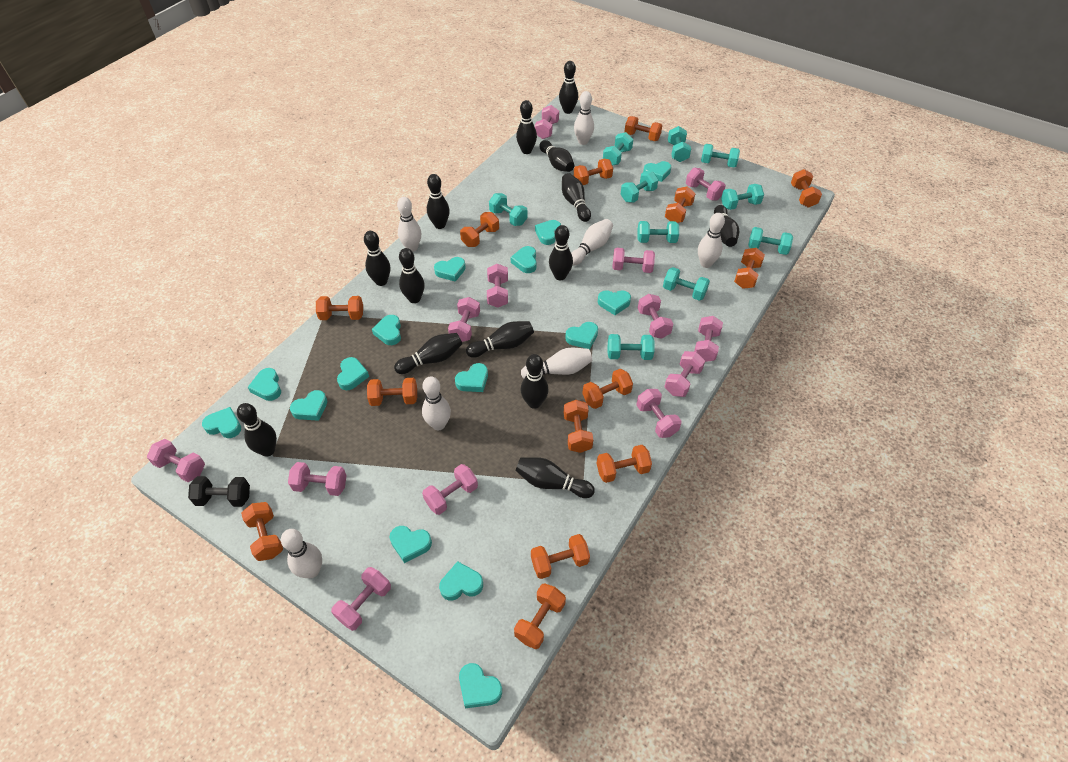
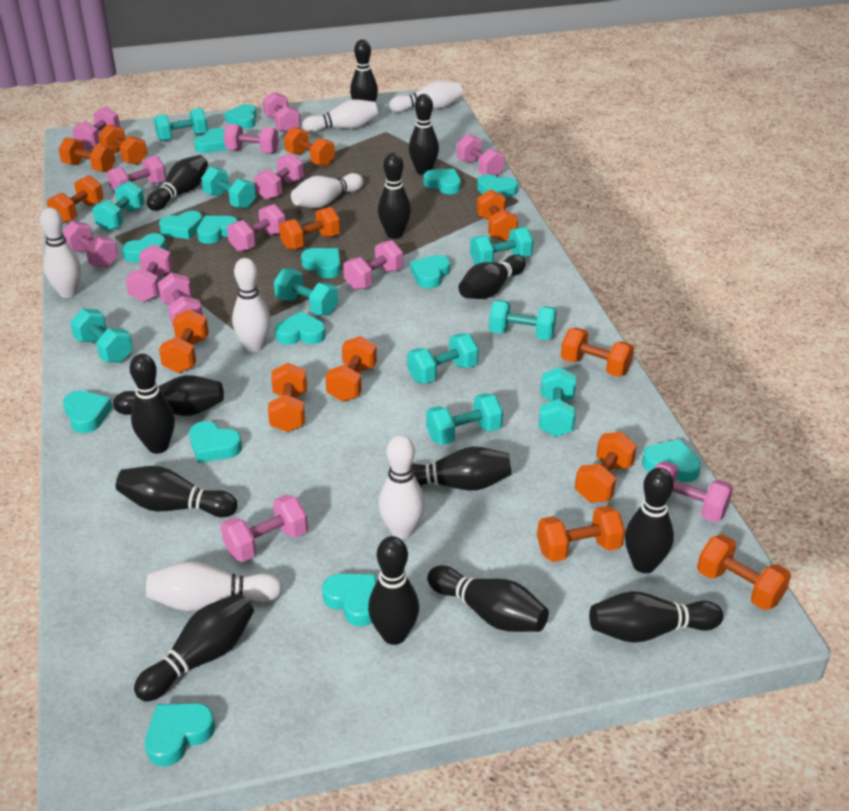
black dumbbell: [188,476,250,507] = 1 -> none = 0
orange dumbbell: [241,502,283,561] [316,296,363,320] [367,378,417,406] [460,212,499,247] [514,583,566,649] [531,534,590,579] [564,400,593,453] [574,159,613,185] [582,369,633,409] [597,445,652,483] [625,116,662,141] [665,186,696,223] [734,248,765,289] [791,169,822,208] = 14 -> [47,175,104,224] [59,137,116,172] [98,124,147,165] [159,309,209,373] [268,363,307,432] [279,207,341,250] [284,127,335,167] [325,336,377,402] [477,189,518,242] [537,506,625,562] [561,328,634,377] [575,432,637,502] [697,534,791,610] = 13

